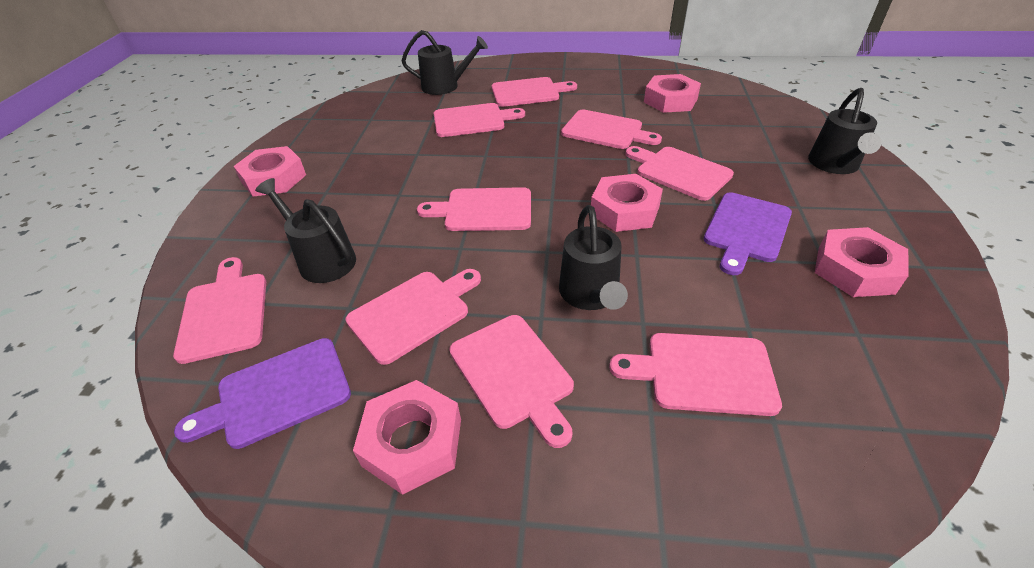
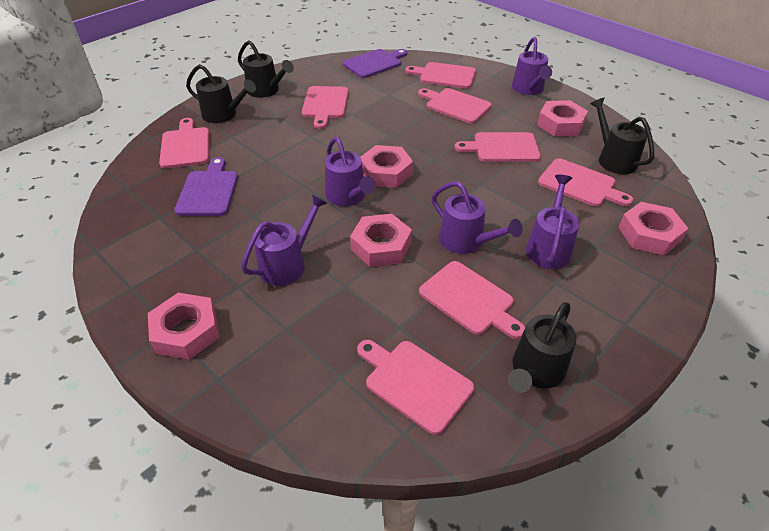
pink cutting board: [173,257,266,364] [345,269,481,365] [417,187,531,231] [434,103,525,137] [449,315,574,448] [492,77,577,107] [561,110,662,149] [609,333,782,416] [625,146,734,201] = 9 -> [159,118,209,169] [302,86,349,129] [357,340,474,435] [405,62,476,89] [418,88,492,124] [419,261,525,339] [454,132,541,162] [538,158,634,207] = 8
purple watering can: none = 0 -> [241,194,327,286] [325,137,376,206] [432,181,523,254] [512,37,552,95] [526,175,580,269] = 5

